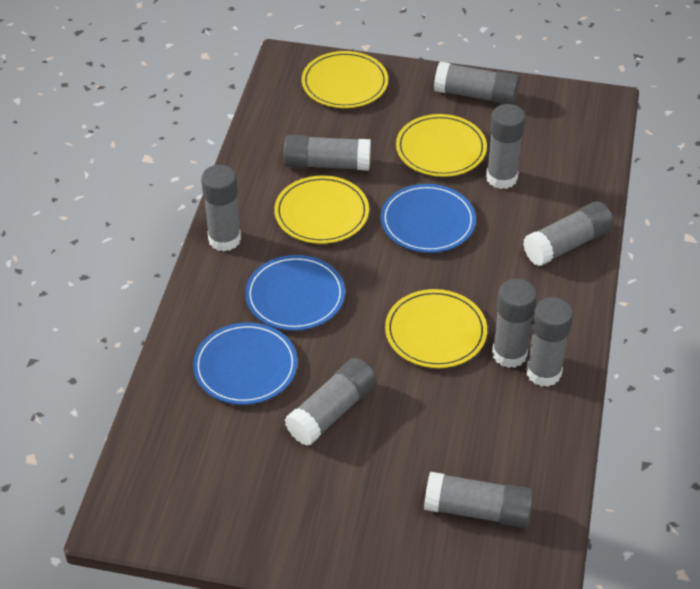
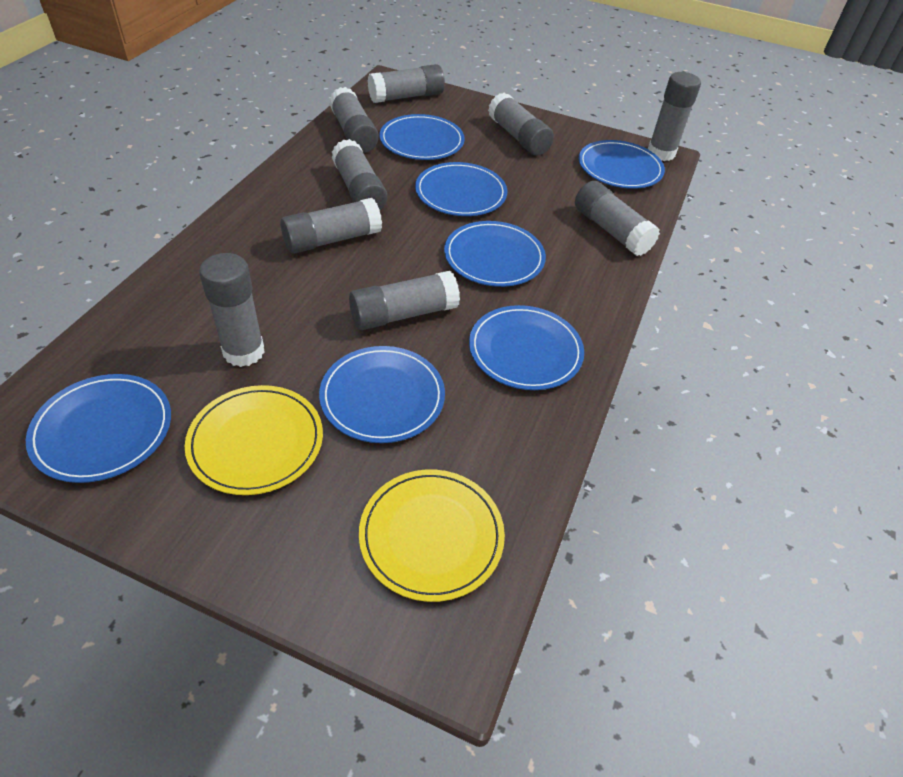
blue plate: [193,322,298,405] [245,255,345,331] [381,184,476,253] = 3 -> [26,374,171,483] [319,346,445,443] [379,114,465,160] [415,162,507,216] [444,221,546,287] [469,305,584,390] [579,140,665,189] = 7
yellow plate: [274,175,369,244] [302,51,388,108] [385,289,487,368] [396,114,487,177] = 4 -> [185,385,323,495] [359,470,505,602] = 2

